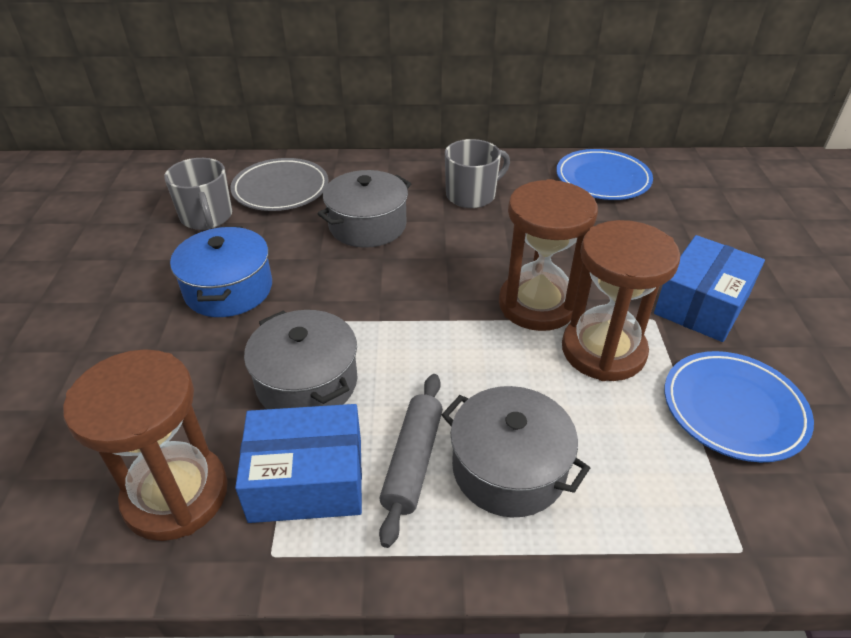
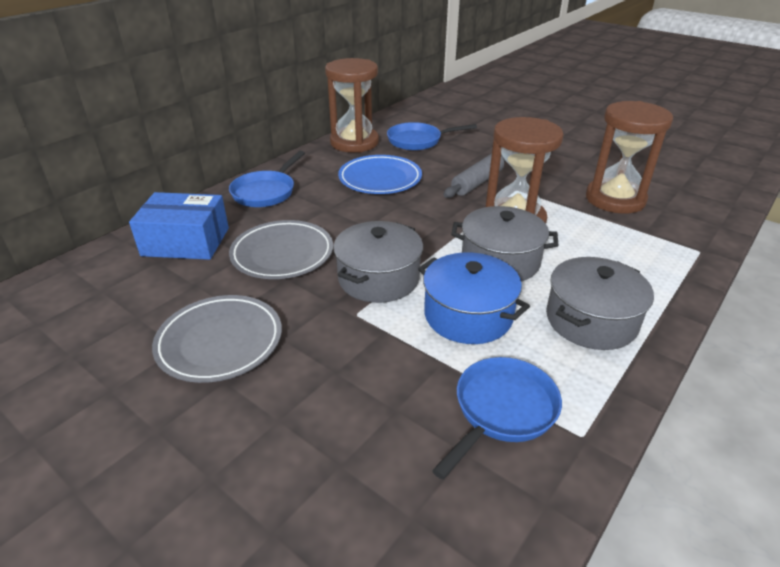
blue box: [235,404,362,523] [654,235,765,342] = 2 -> [129,192,229,260] = 1
blue pan: none = 0 -> [229,151,305,207] [387,122,477,150] [432,357,562,479] = 3
blue plate: [556,149,653,200] [665,351,814,462] = 2 -> [338,155,422,194] = 1
grey mug: [164,158,232,230] [445,139,510,208] = 2 -> none = 0
grey plate: [230,158,328,211] = 1 -> [152,295,282,383] [229,220,333,279] = 2

